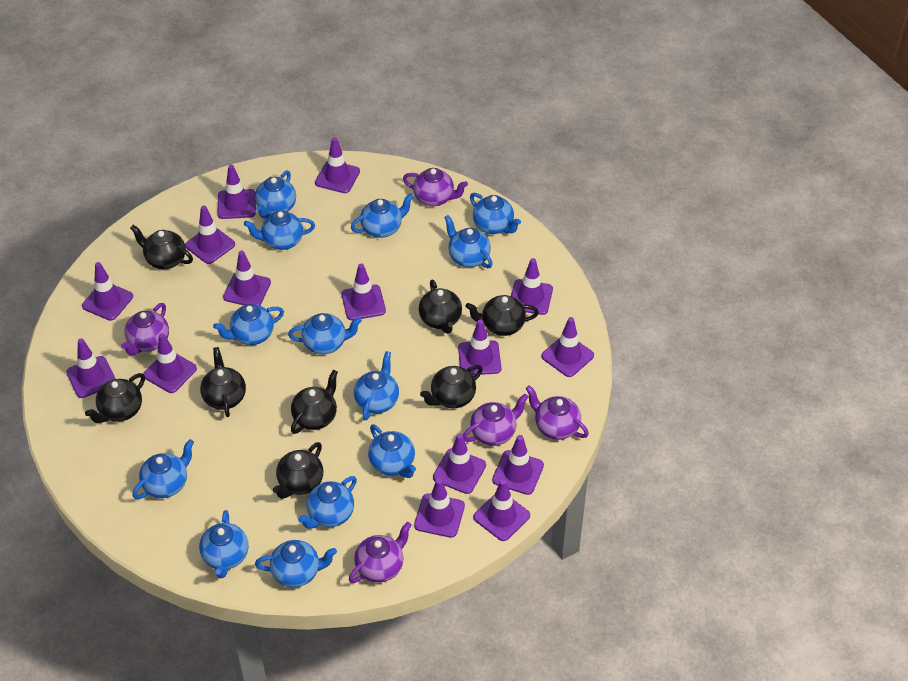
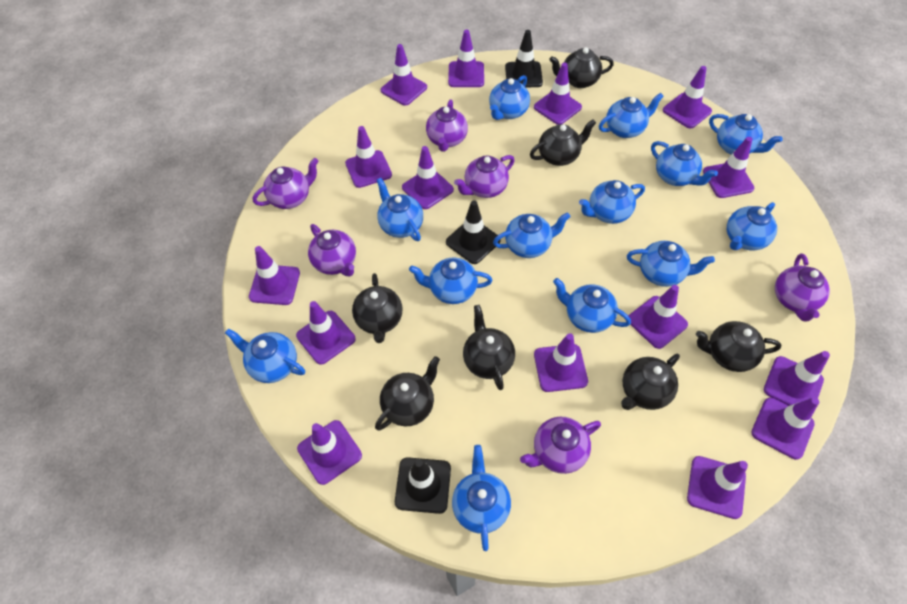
black teapot: [85,373,145,423] [130,225,193,269] [200,347,246,417] [273,442,323,499] [291,370,338,434] [419,280,462,334] [420,365,483,408] [466,295,539,336] = 8 -> [352,273,403,343] [375,356,440,431] [463,305,515,390] [530,119,596,166] [549,47,614,88] [621,354,680,410] [696,321,781,372] = 7
black traffic cone: none = 0 -> [395,457,451,514] [446,200,501,264] [505,30,543,88] = 3
purple teapot: [121,303,169,355] [349,522,412,583] [403,168,468,206] [463,394,528,446] [526,385,589,440] = 5 -> [253,158,319,209] [308,224,356,276] [426,99,468,152] [454,155,515,198] [520,417,601,474] [775,253,830,322] = 6

